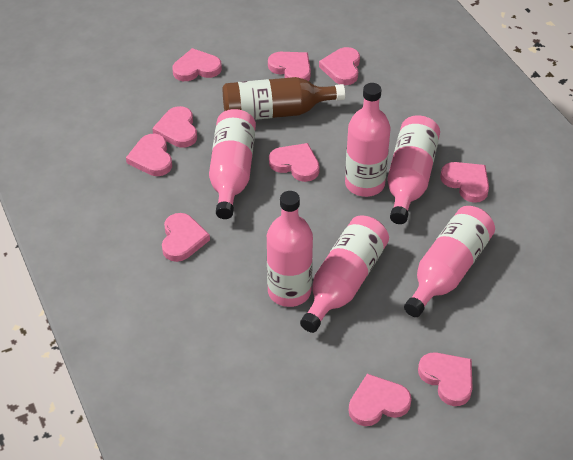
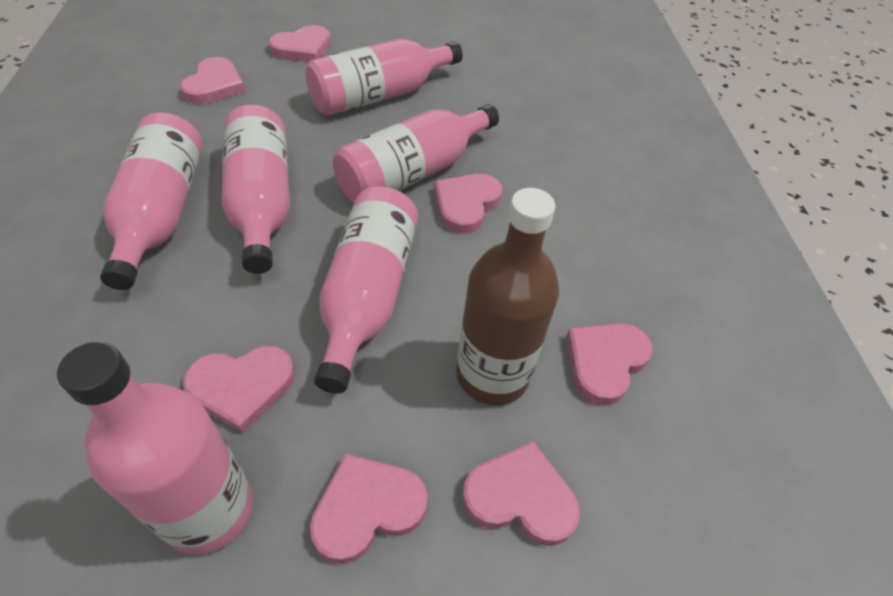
pink heart: [126,134,172,176] [152,106,197,148] [162,213,210,262] [172,48,222,81] [268,52,311,81] [269,143,320,182] [319,47,360,85] [349,374,412,426] [418,353,473,406] [440,162,489,203] = 10 -> [180,57,245,104] [183,346,295,433] [269,25,331,62] [310,454,428,564] [434,174,503,234] [462,441,580,546] [566,323,653,406] = 7

